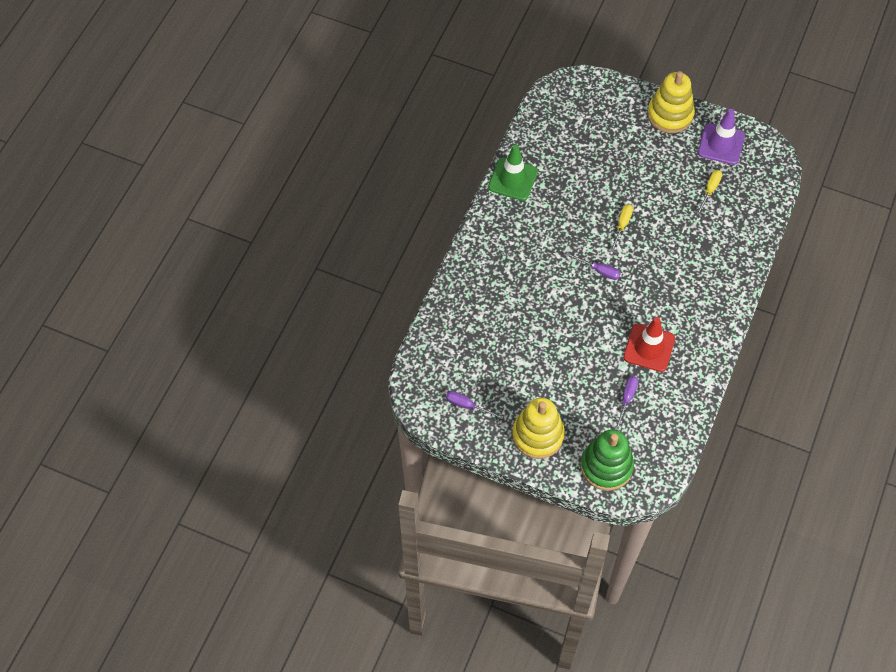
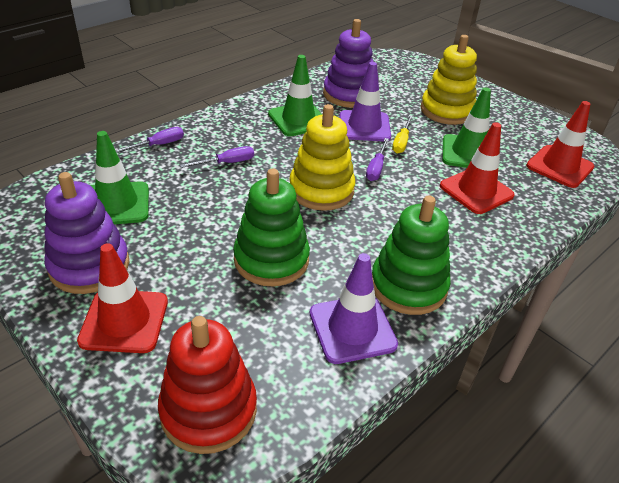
green stacking toy: [581,429,634,491] = 1 -> [233,168,310,287] [372,195,451,315] = 2
green traffic cone: [488,145,538,201] = 1 -> [91,131,149,224] [268,55,322,136] [442,87,491,168] = 3
purple stacking toy: none = 0 -> [44,172,129,294] [323,19,373,108] = 2
purple traffic cone: [698,109,745,165] = 1 -> [310,253,398,364] [339,62,391,142] = 2
red stacking toy: none = 0 -> [158,316,257,454] = 1
red traffic cone: [623,317,675,372] = 1 -> [77,243,168,353] [440,122,515,214] [526,101,594,188] = 3
yellow screwdriver: [610,204,633,252] [696,170,722,215] = 2 -> [392,115,413,154] = 1

